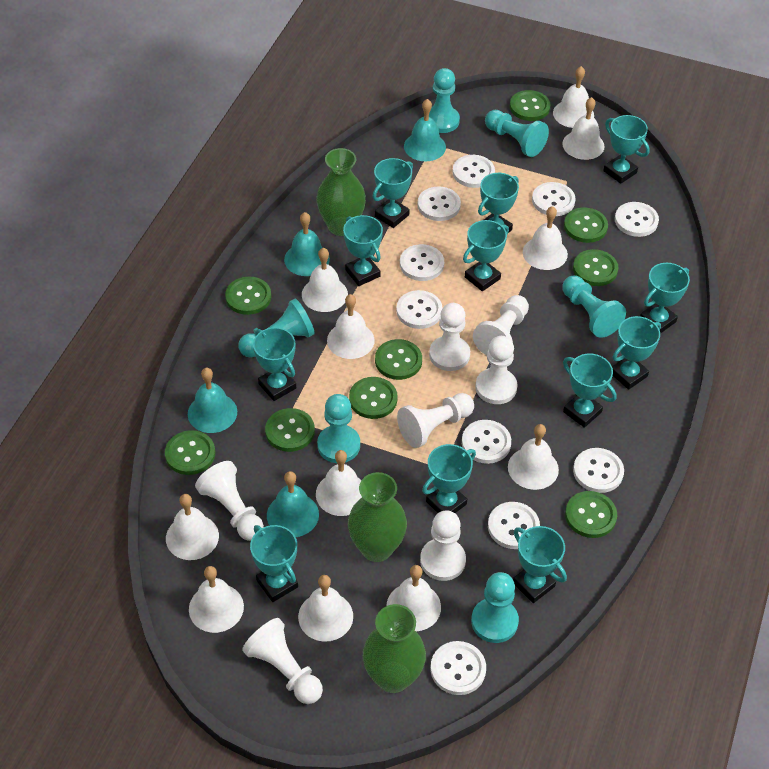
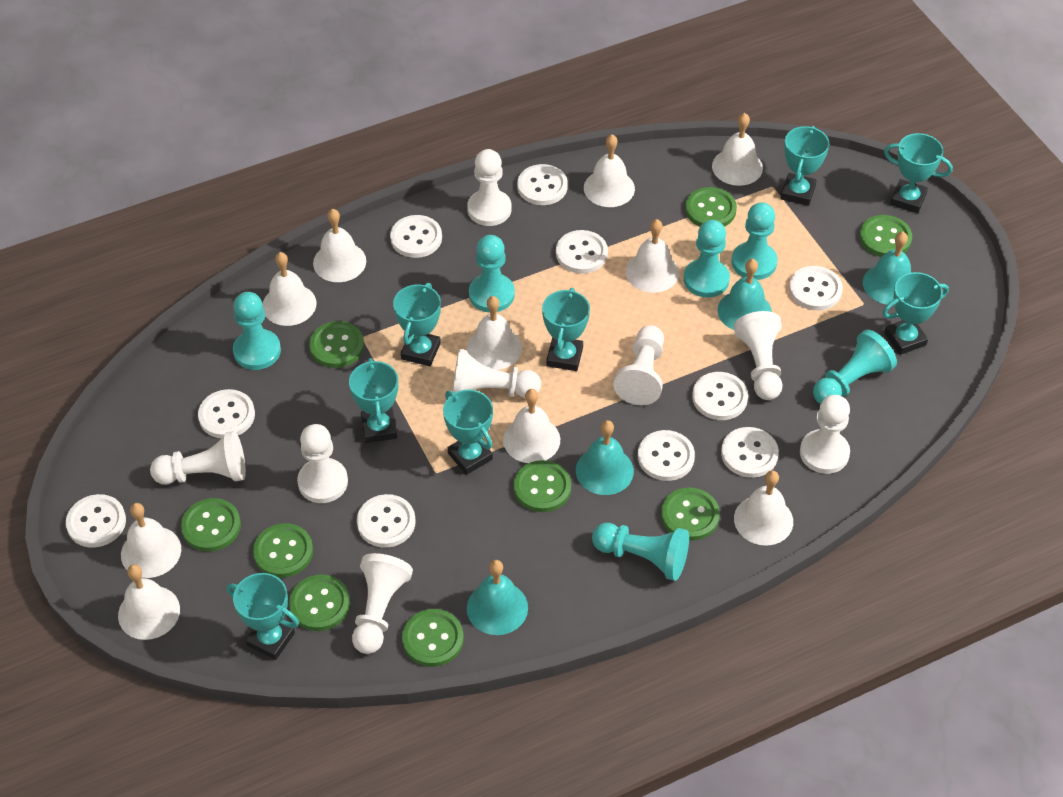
green vase: [317,148,366,236] [348,472,407,562] [363,604,426,693] = 3 -> none = 0
turquoise trophy: [250,525,298,602] [253,327,296,401] [343,215,383,286] [372,158,413,228] [422,444,476,513] [463,220,509,291] [478,173,519,233] [513,526,567,603] [563,354,617,428] [603,115,650,184] [612,316,661,390] [640,263,690,334] = 12 -> [227,573,299,660] [349,358,398,443] [393,283,441,366] [443,390,493,475] [542,288,590,371] [781,126,829,206] [882,272,949,355] [884,133,953,213] = 8
white bell: [166,494,219,560] [189,566,244,633] [298,575,353,642] [302,248,348,312] [316,450,362,516] [327,294,375,359] [387,565,441,631] [508,424,559,490] [523,206,568,270] [553,66,594,128] [562,97,605,160] = 11 -> [118,564,180,640] [121,503,181,578] [262,252,317,326] [313,209,366,282] [467,296,522,370] [503,389,560,463] [584,134,635,207] [626,219,679,293] [712,113,763,186] [734,470,793,546] = 10
white pawn: [195,461,264,541] [242,618,323,704] [397,393,474,448] [420,510,466,581] [429,303,470,371] [473,295,529,355] [475,336,517,404] = 7 -> [150,431,246,484] [297,424,348,503] [352,553,413,654] [452,349,541,398] [467,149,512,226] [613,325,664,405] [734,311,783,400] [800,395,850,474] = 8

